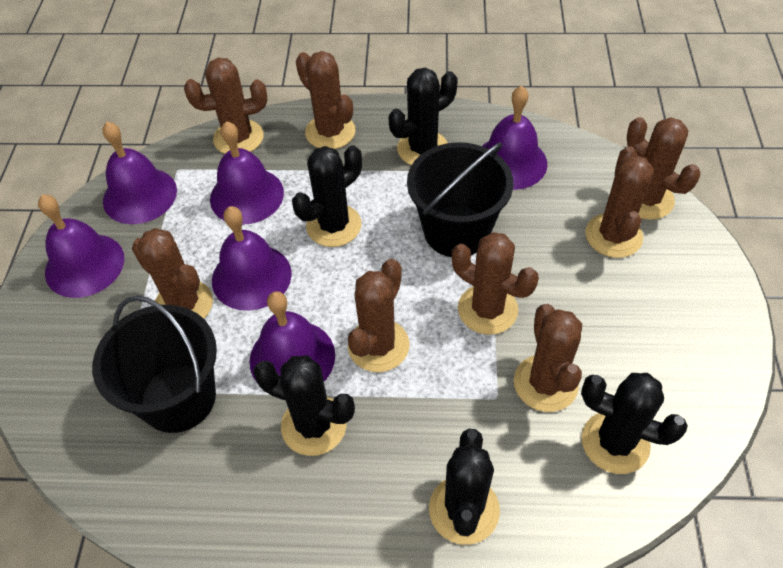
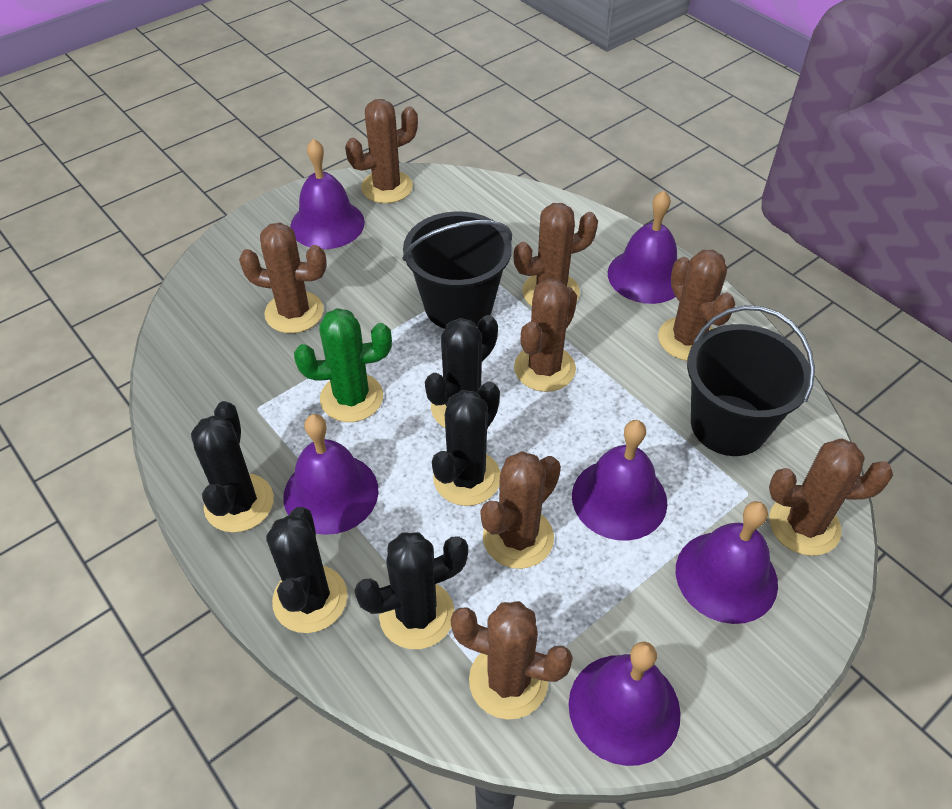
green cactus: none = 0 -> [294,308,392,422] = 1

